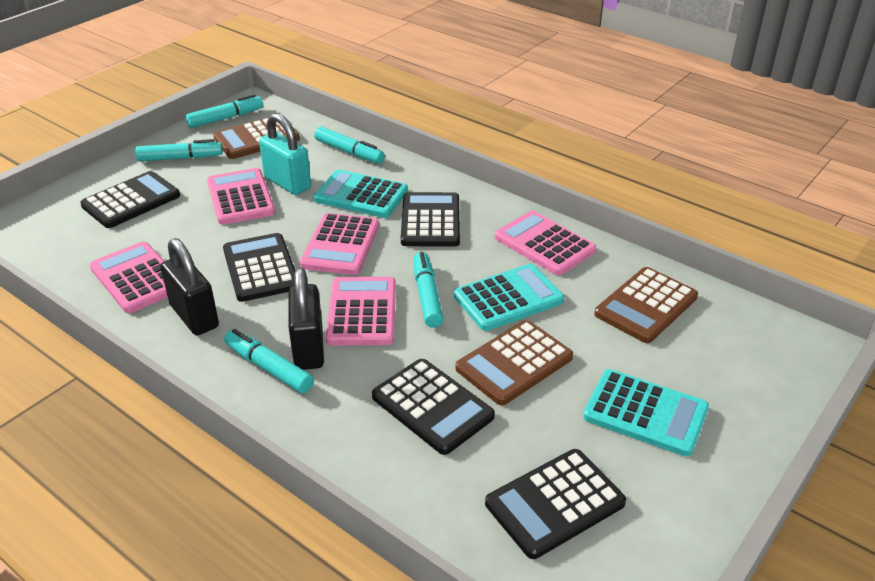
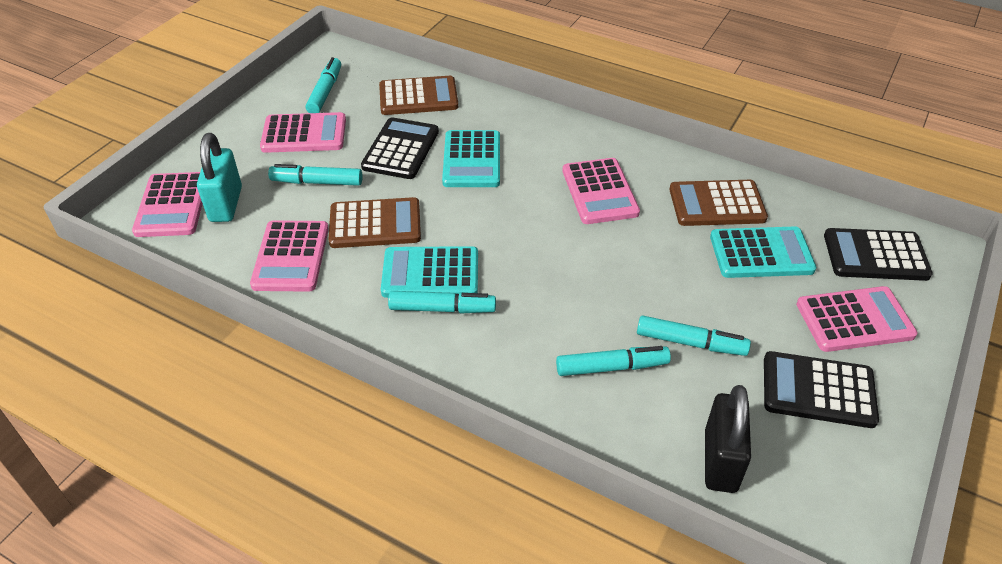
black calculator: [80,171,180,228] [223,233,295,302] [372,359,495,455] [401,192,460,247] [485,449,626,559] = 5 -> [361,117,439,179] [764,351,879,428] [824,228,933,281] = 3
black padlock: [161,238,219,335] [288,267,324,370] = 2 -> [705,385,751,493] = 1

